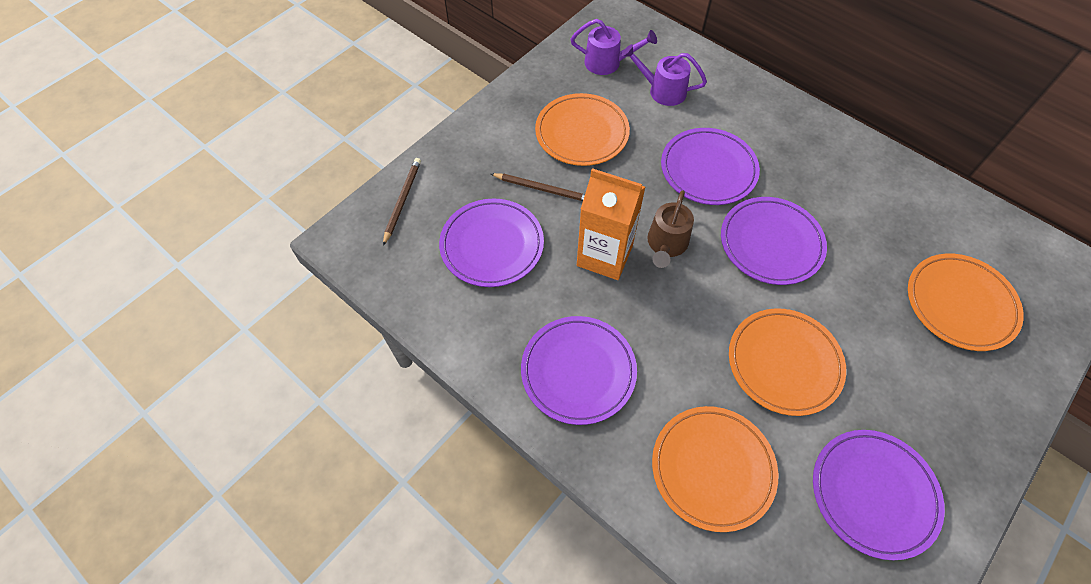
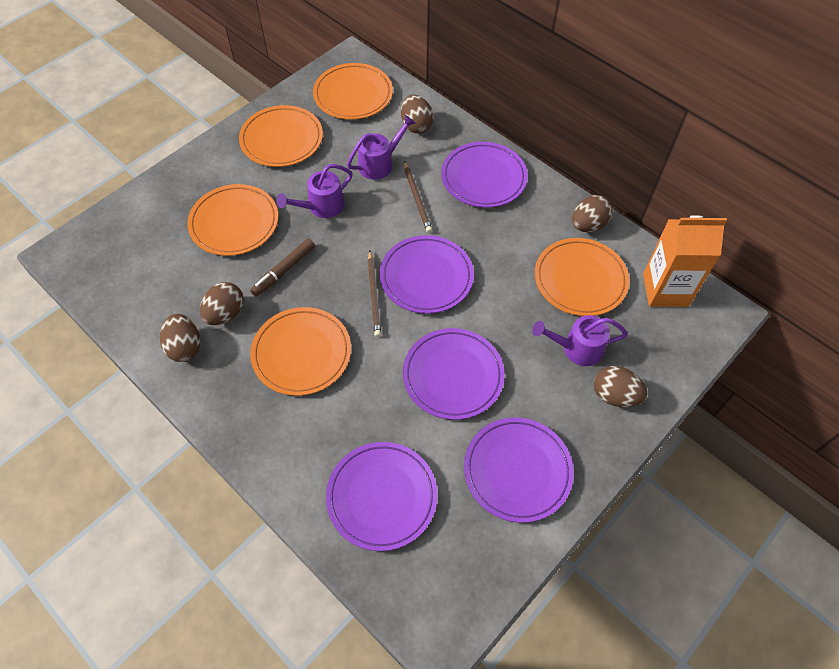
brown egg: none = 0 -> [160,314,201,362] [200,282,244,325] [401,95,433,134] [572,195,613,232] [594,366,647,407] = 5
brown marker: none = 0 -> [250,238,315,297] = 1
brown watering can: [647,190,694,268] = 1 -> none = 0
orange plate: [535,93,630,166] [652,406,778,532] [729,308,846,416] [908,254,1024,351] = 4 -> [187,184,278,256] [239,105,323,167] [250,307,351,396] [313,63,393,120] [535,238,629,316] = 5
purple watering can: [570,19,657,75] [622,44,707,106] = 2 -> [277,164,353,218] [347,115,416,180] [532,315,627,366] = 3

